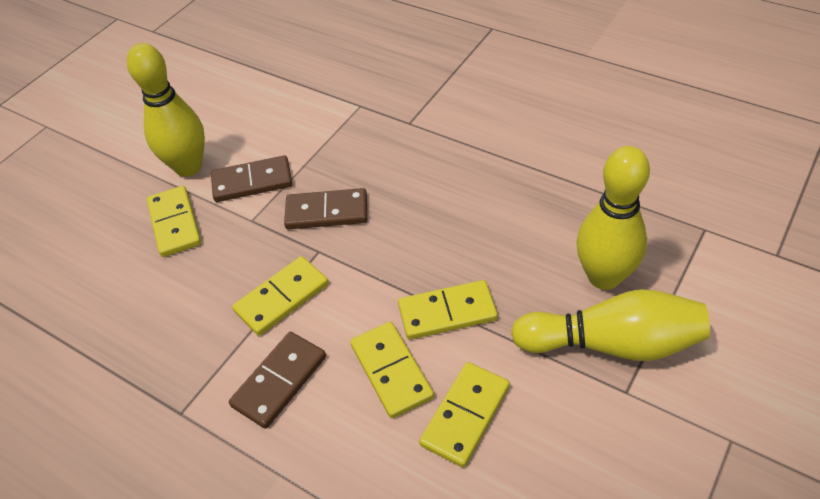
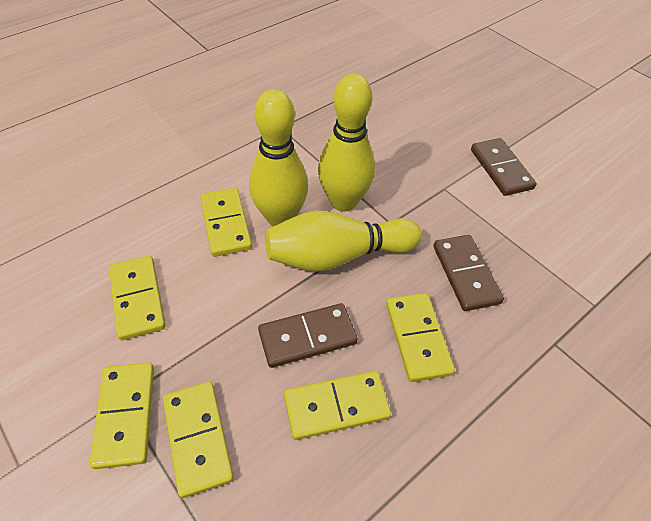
yellow domino: [147,186,201,257] [232,256,329,336] [350,322,434,418] [398,280,498,340] [419,362,510,468] = 5 -> [90,362,154,469] [109,256,166,340] [163,382,234,498] [200,188,252,257] [284,371,391,440] [386,293,455,382] = 6

